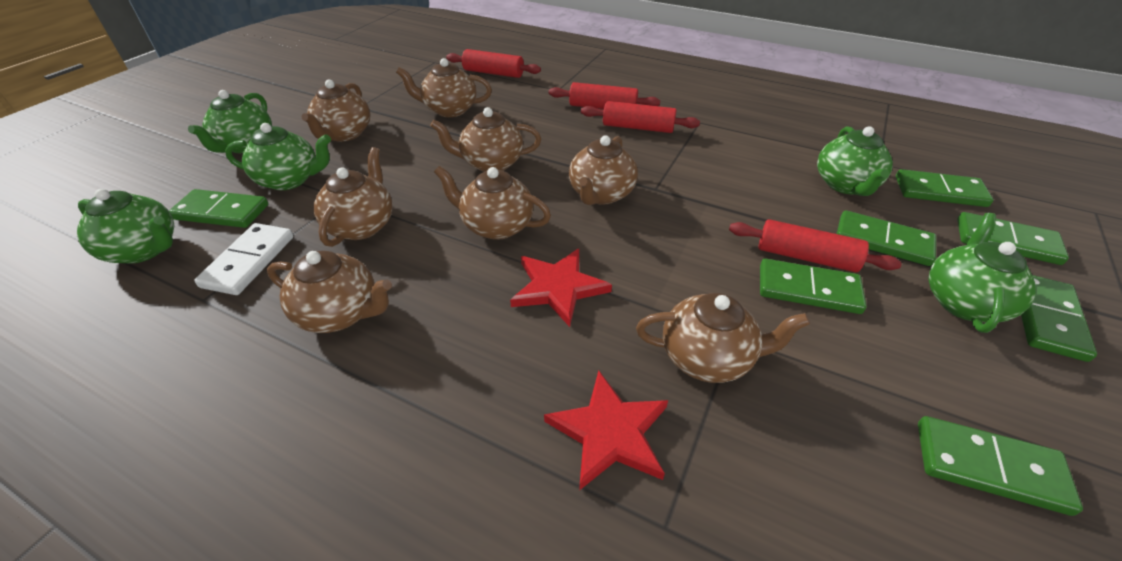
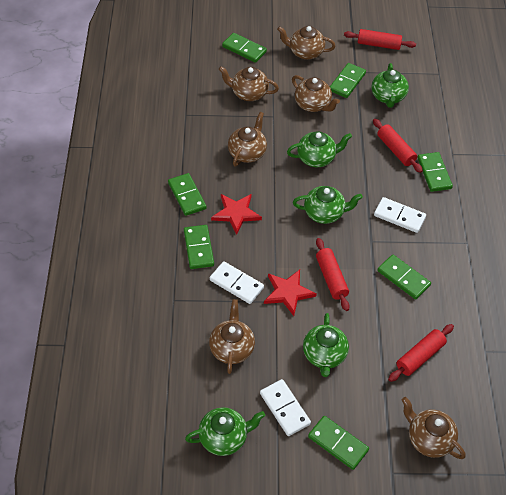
brown teapot: [267,251,392,333] [301,80,370,142] [314,147,393,247] [396,58,492,117] [430,107,541,172] [434,166,551,240] [569,135,638,205] [636,293,810,383] = 8 -> [209,299,255,374] [219,66,279,101] [228,112,267,166] [277,26,335,60] [292,75,340,112] [402,397,465,459] = 6
white domino: [194,223,294,295] = 1 -> [210,261,264,304] [260,379,311,436] [374,197,426,233] = 3

